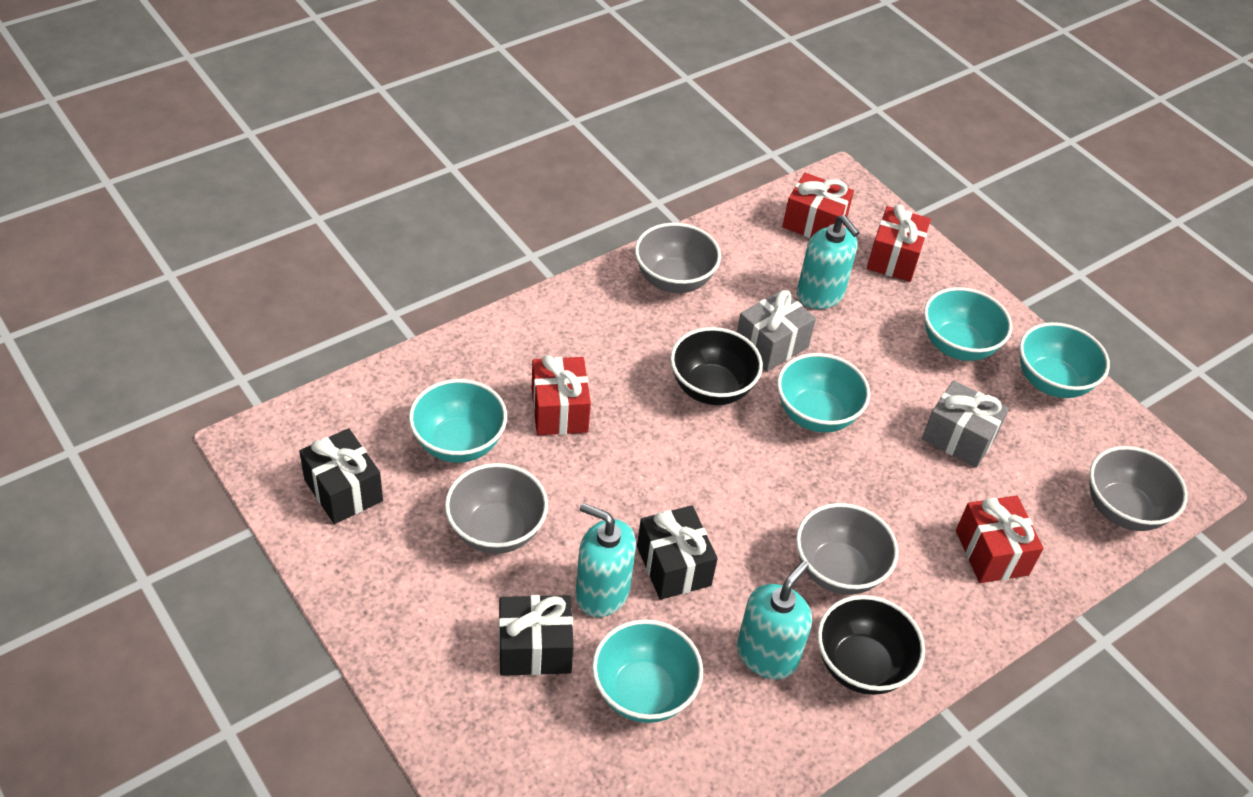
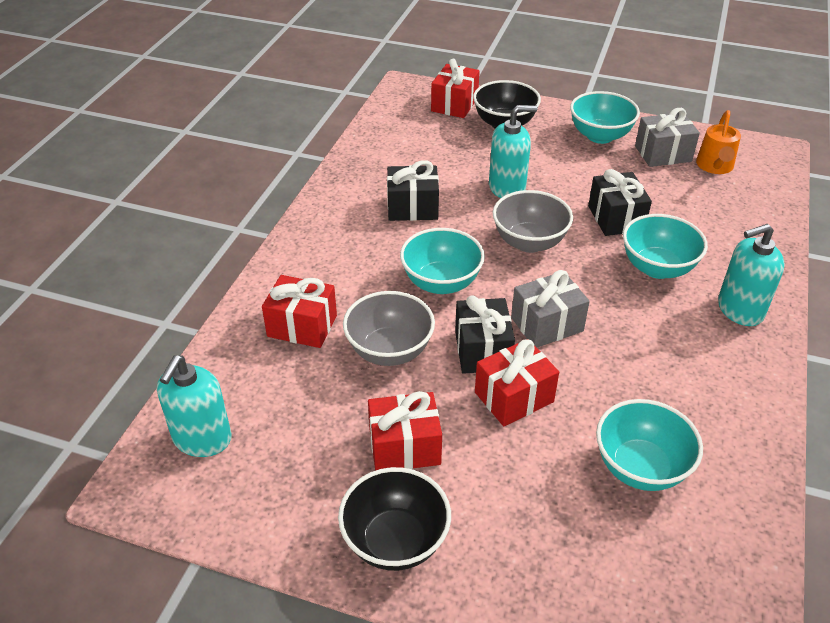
grey bowl: [445,463,548,554] [635,223,721,293] [796,503,899,595] [1089,446,1188,531] = 4 -> [343,291,435,366] [493,190,573,253] = 2
orange watering can: none = 0 -> [696,110,741,174] = 1
turquoise bowl: [409,379,507,463] [592,619,703,723] [777,353,870,433] [924,287,1012,361] [1019,322,1110,398] = 5 -> [400,228,485,294] [570,91,640,144] [596,399,703,491] [623,214,708,279] = 4

